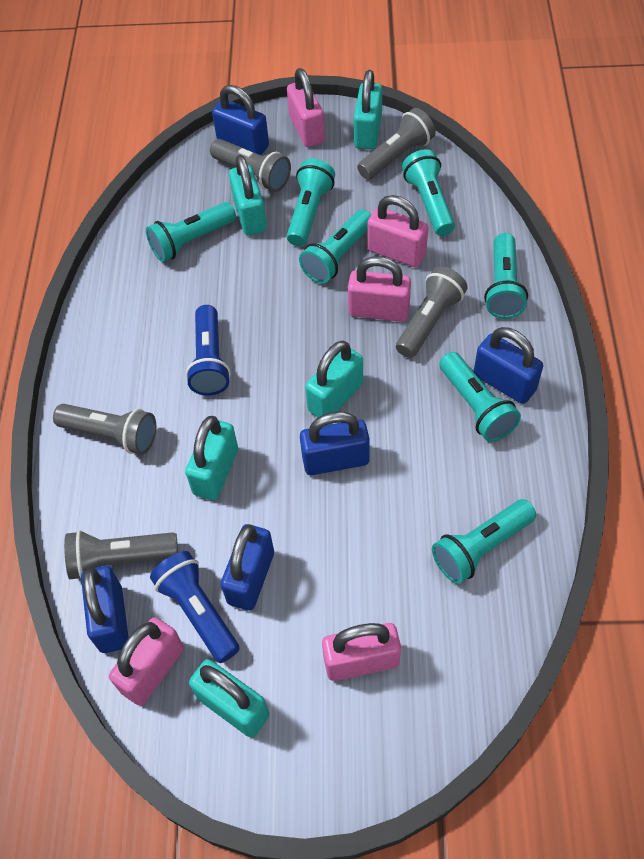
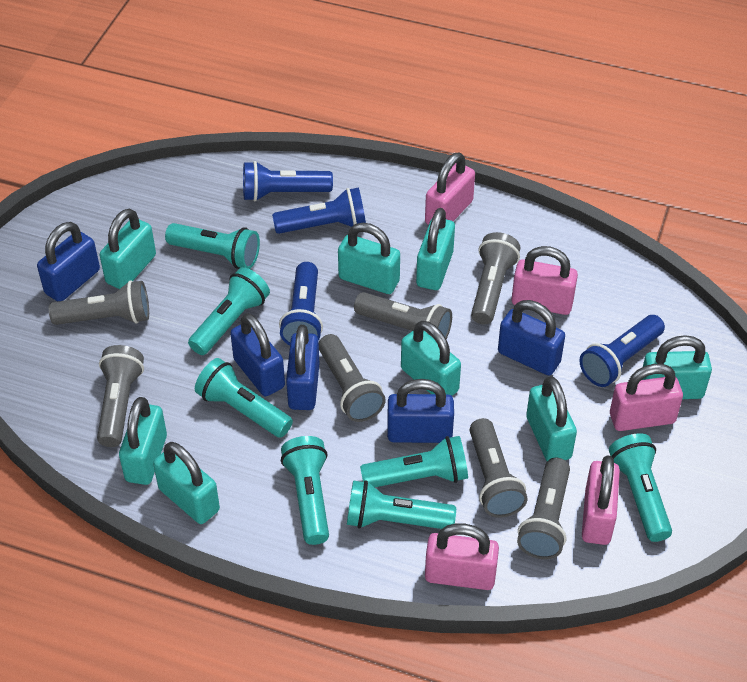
blue flashlight: [150,551,240,663] [186,305,231,396] = 2 -> [243,161,333,201] [272,187,366,234] [279,262,323,345] [579,315,665,387] = 4
grey flashlight: [53,404,156,454] [64,530,178,579] [210,139,291,192] [357,108,436,180] [396,266,468,358] = 5 -> [49,280,149,325] [97,345,144,447] [319,334,386,422] [354,292,452,339] [470,418,528,518] [471,232,520,325] [517,458,570,559] = 7
turquoise padlock: [185,416,238,500] [189,659,269,737] [229,155,267,236] [305,341,363,417] [354,70,382,149] = 5 -> [100,209,156,289] [119,397,167,485] [153,442,220,524] [338,223,400,294] [401,321,461,396] [416,208,455,290] [526,376,577,461] [642,335,712,399] = 8

